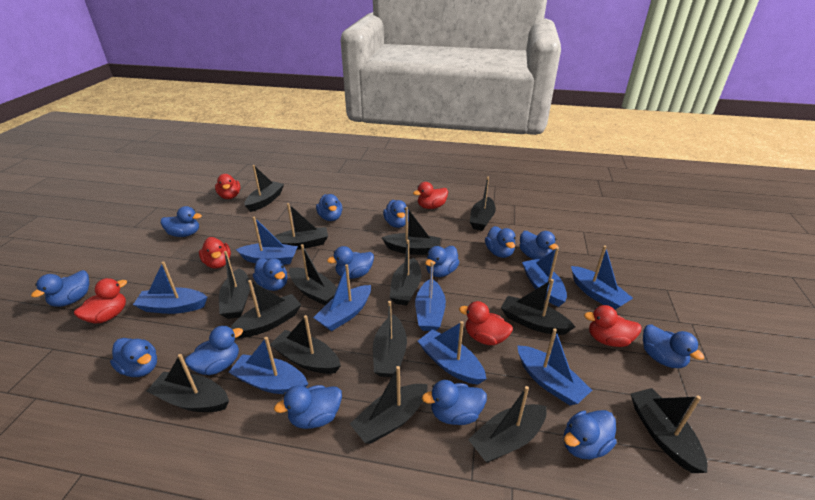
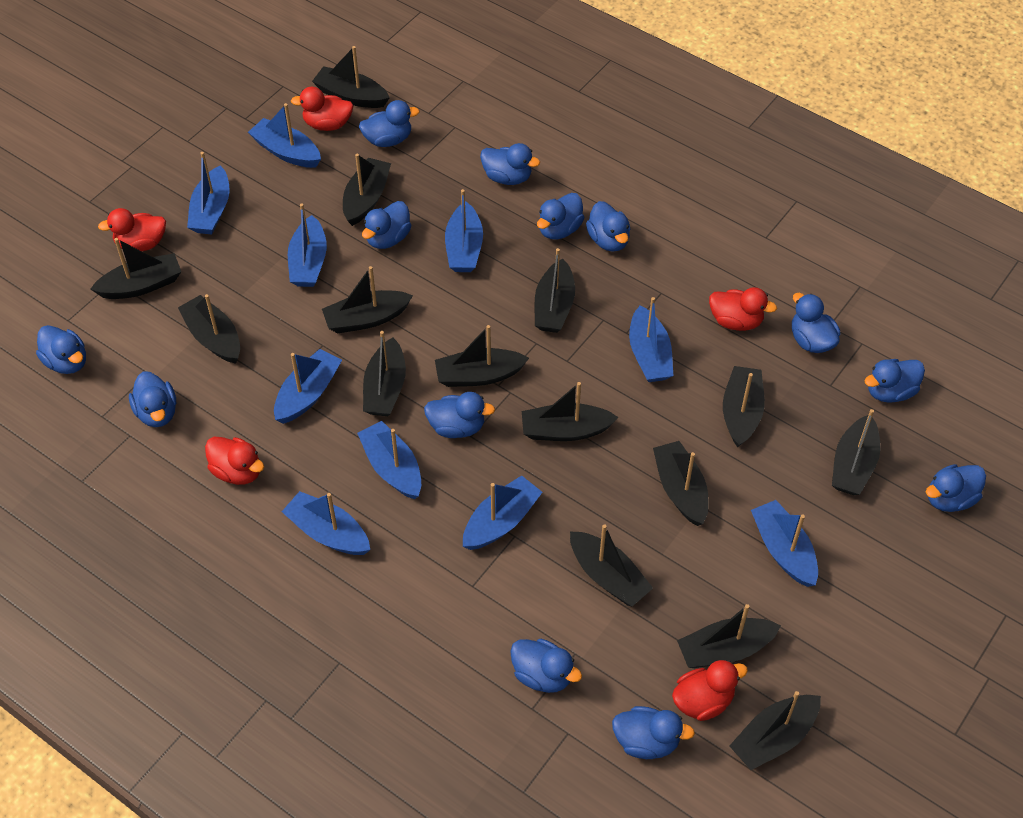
blue boat: [133,261,207,314] [229,337,308,394] [236,217,298,264] [313,264,371,331] [415,262,446,331] [418,321,486,385] [517,328,592,405] [522,247,567,307] [571,245,633,310] = 9 -> [187,152,230,234] [248,103,321,168] [274,349,342,424] [282,491,370,555] [288,204,327,287] [357,421,421,499] [445,189,483,272] [463,475,542,550] [629,297,673,382] [751,500,818,587] = 10
blue duck: [31,270,89,307] [110,338,157,377] [161,206,202,237] [185,326,243,375] [253,258,287,291] [274,385,342,429] [316,194,342,221] [327,246,374,279] [383,200,409,228] [422,380,487,425] [425,246,459,277] [485,226,516,258] [519,231,559,260] [564,410,617,459] [643,325,704,368] = 15 -> [36,325,86,374] [129,371,176,427] [359,100,420,147] [362,201,411,249] [424,392,495,438] [480,143,540,185] [510,639,582,693] [537,193,584,239] [586,201,630,252] [612,706,695,759] [792,293,840,353] [865,359,925,403] [926,464,986,512] = 13
red duck: [74,278,127,323] [199,237,231,269] [215,174,240,199] [413,182,448,209] [459,301,513,345] [584,305,642,347] = 6 -> [98,208,166,251] [205,437,264,485] [291,87,353,131] [672,660,748,721] [709,287,777,331] = 5

